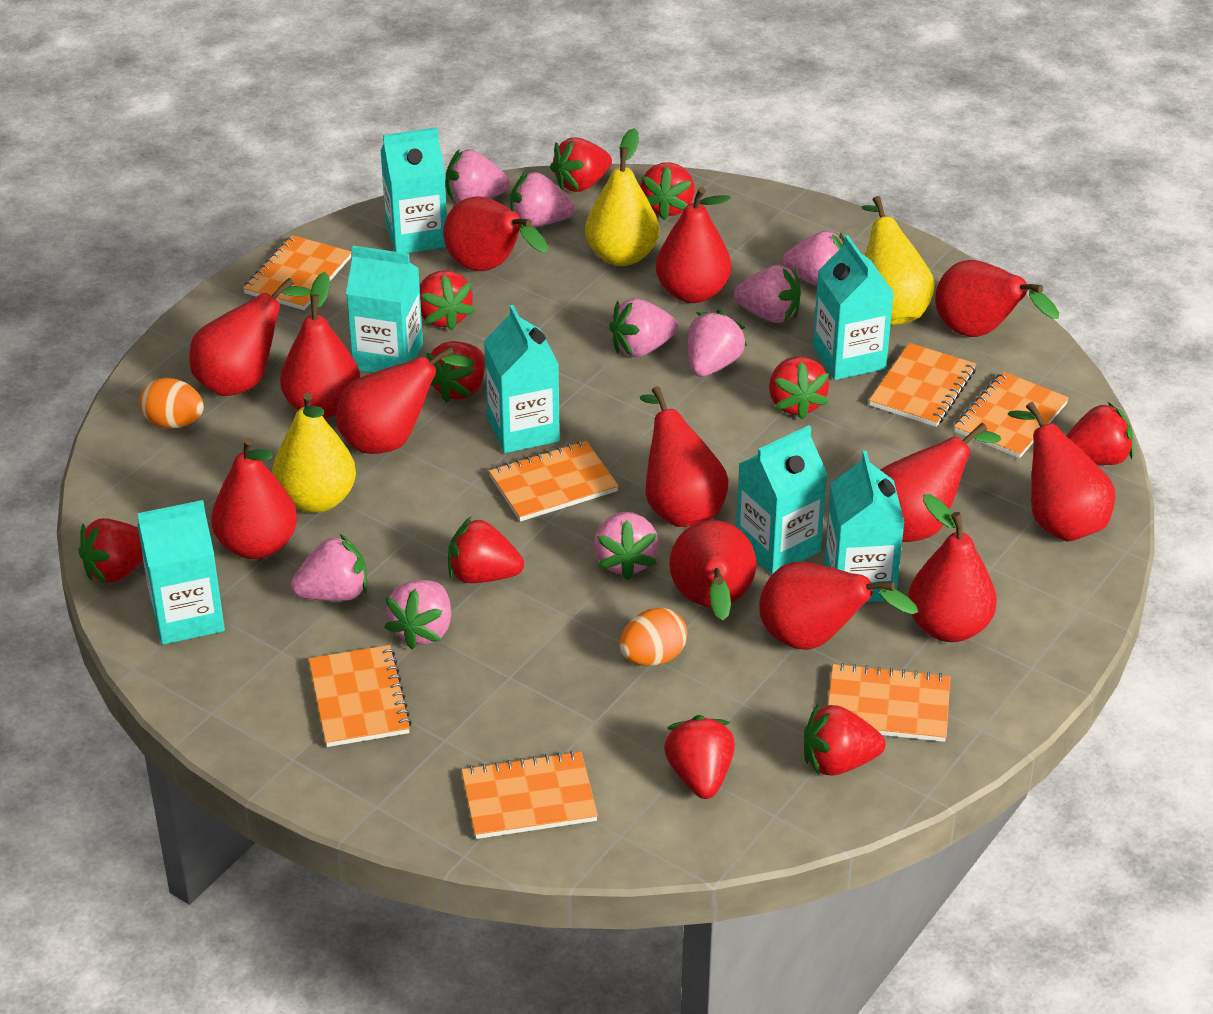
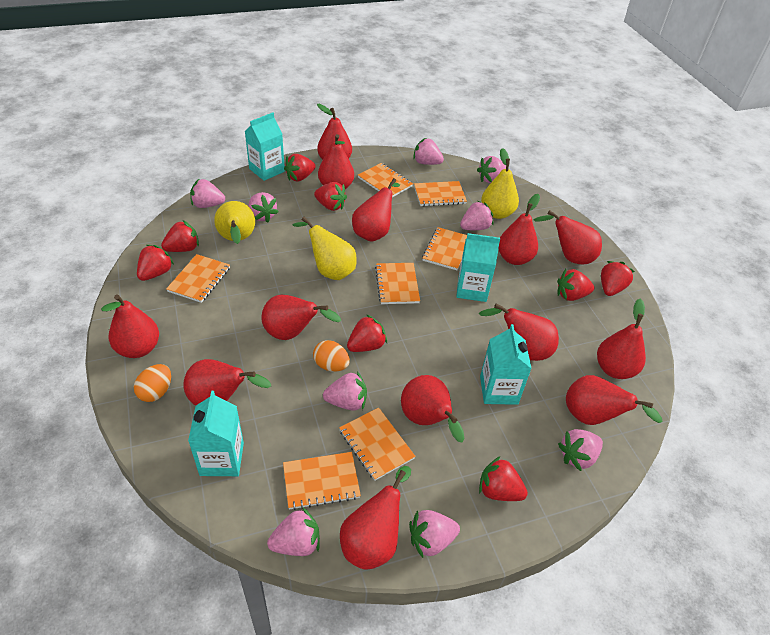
red strawberry: [78,518,143,583] [420,271,475,331] [427,341,485,403] [448,516,524,583] [550,138,612,192] [640,162,695,220] [664,715,735,799] [769,357,829,420] [804,704,885,776] [1066,402,1134,465] = 10 -> [137,245,174,281] [161,220,199,252] [284,154,316,181] [314,182,347,211] [347,315,387,352] [479,456,528,501] [557,269,594,301] [601,261,635,296] = 8
turquoise carton: [137,500,225,645] [346,246,423,373] [380,127,447,253] [484,305,560,453] [736,425,827,575] [813,235,894,380] [825,451,905,602] = 7 -> [188,391,244,476] [245,113,285,181] [456,233,500,302] [480,324,532,405] = 4

